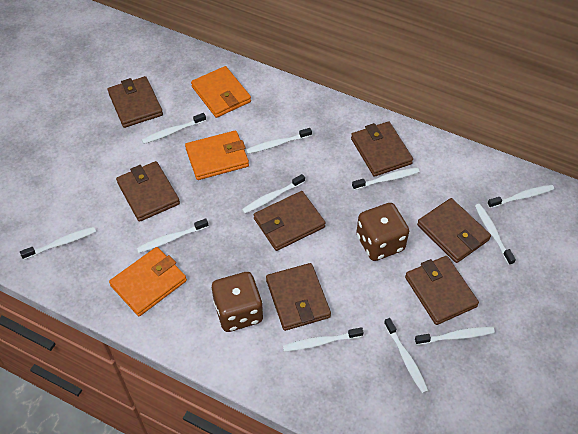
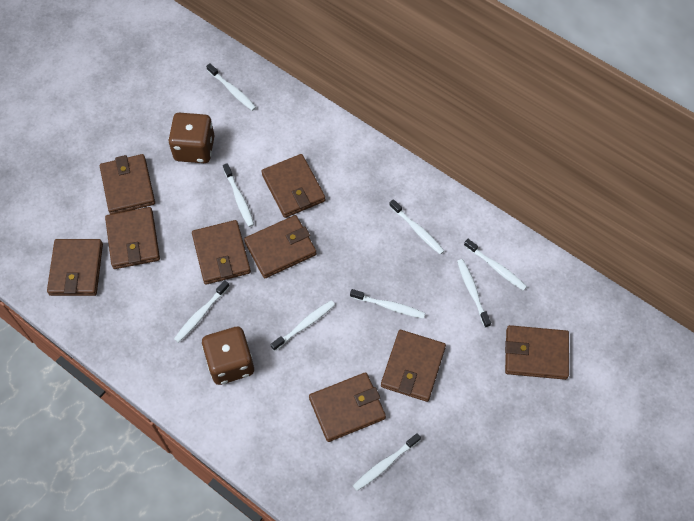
brown wallet: [108,76,163,128] [116,161,180,222] [254,191,326,251] [266,263,331,331] [351,121,413,177] [405,256,479,325] [417,198,491,263] = 7 -> [47,239,103,296] [100,154,155,214] [105,207,160,269] [192,220,251,285] [244,215,316,278] [262,154,325,218] [309,372,386,442] [381,330,446,402] [505,325,569,380] = 9
orange wallet: [109,247,187,316] [185,130,249,180] [191,66,251,118] = 3 -> none = 0
white toothbrush: [20,227,96,260] [137,218,209,253] [142,113,206,144] [242,174,305,214] [246,128,312,154] [283,327,364,352] [352,167,420,190] [384,318,429,393] [415,327,495,345] [475,204,516,265] [487,185,554,208] = 11 -> [174,280,230,343] [206,63,256,111] [223,163,254,227] [270,300,335,351] [350,289,425,319] [353,433,421,491] [389,199,444,255] [457,259,491,328] [464,239,527,291] = 9

